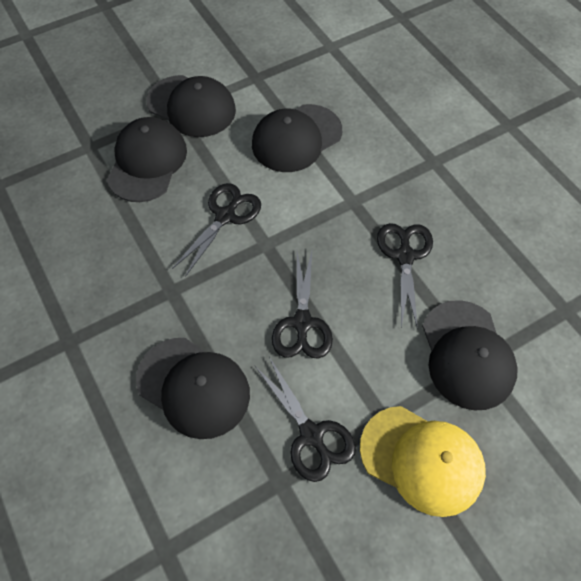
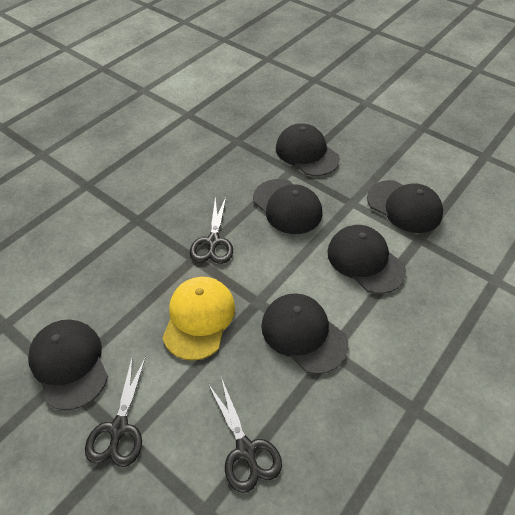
black cap: [107,117,187,202] [136,338,250,439] [146,75,236,137] [252,104,342,172] [422,300,518,410] = 5 -> [28,320,108,410] [253,179,322,234] [261,293,348,374] [276,123,340,176] [327,225,406,294] [367,180,443,233] = 6
black scissors: [172,183,261,277] [254,357,356,482] [272,252,333,359] [377,223,433,330] = 4 -> [85,355,146,467] [190,197,233,264] [208,377,282,493] = 3

